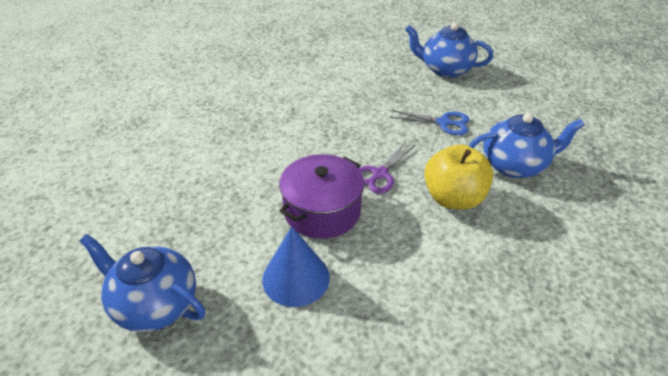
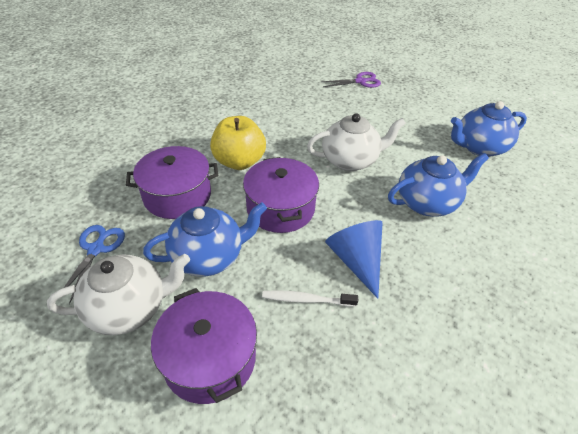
purple pot: [279,154,364,239] = 1 -> [126,146,218,219] [151,288,257,404] [243,157,319,233] = 3
white teapot: none = 0 -> [47,254,190,335] [307,113,406,171] = 2
white toothbrush: none = 0 -> [262,290,358,307] = 1

